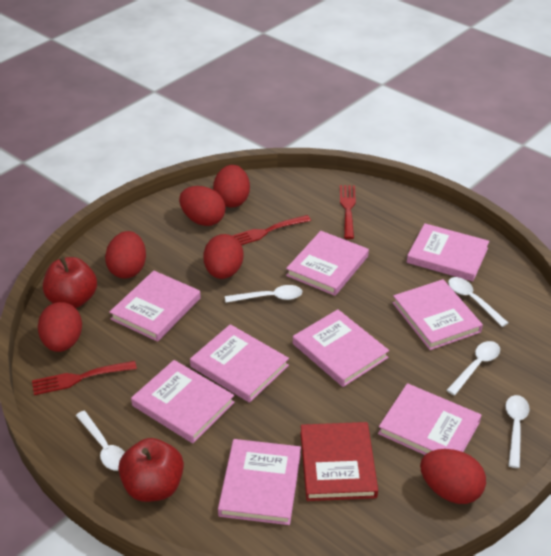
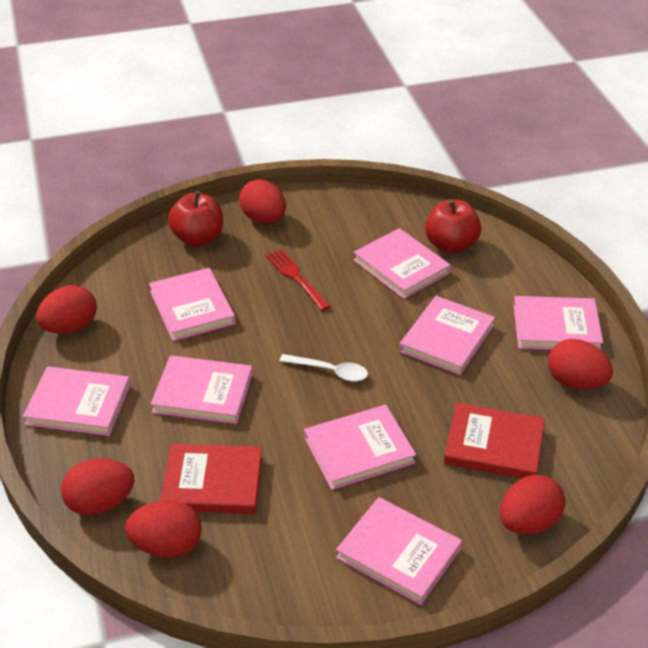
pink book: [109,270,201,342] [131,360,235,443] [190,324,289,403] [218,439,301,525] [286,231,369,296] [293,309,389,387] [378,383,482,455] [393,279,483,350] [407,223,489,282] = 9 -> [23,367,130,436] [149,268,235,341] [151,355,253,424] [304,405,416,490] [336,497,462,605] [354,228,451,299] [399,296,495,375] [513,296,603,351] = 8
red book: [300,422,378,501] = 1 -> [160,444,262,514] [444,403,545,478] = 2
red fork: [32,361,137,395] [232,215,311,245] [340,185,356,239] = 3 -> [266,249,331,311] = 1
white spoon: [76,411,125,471] [225,285,302,303] [446,341,500,395] [448,277,508,327] [505,395,530,468] = 5 -> [279,354,368,382] = 1

